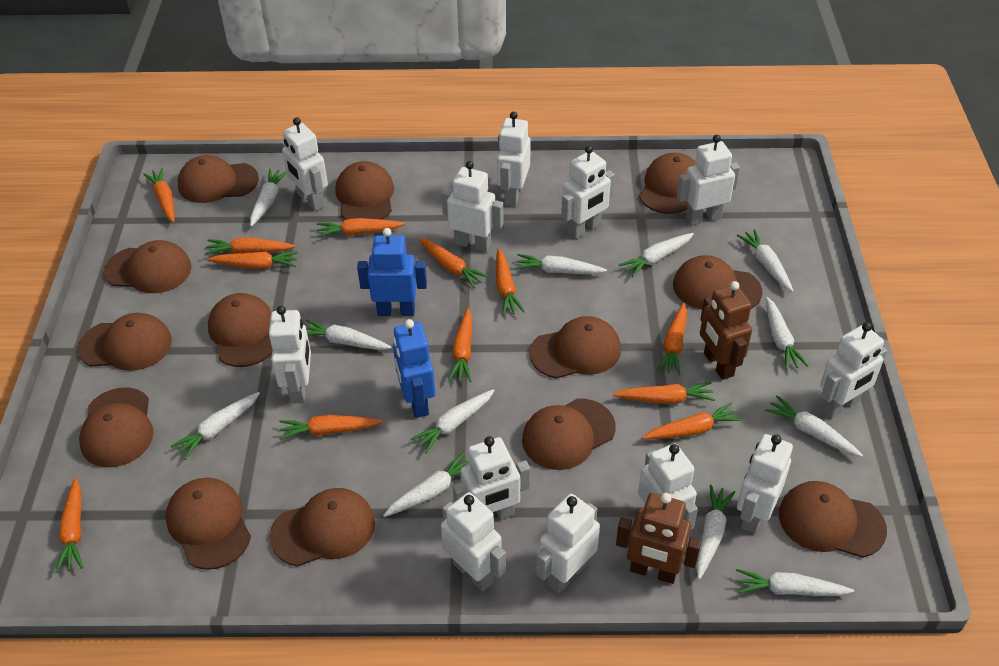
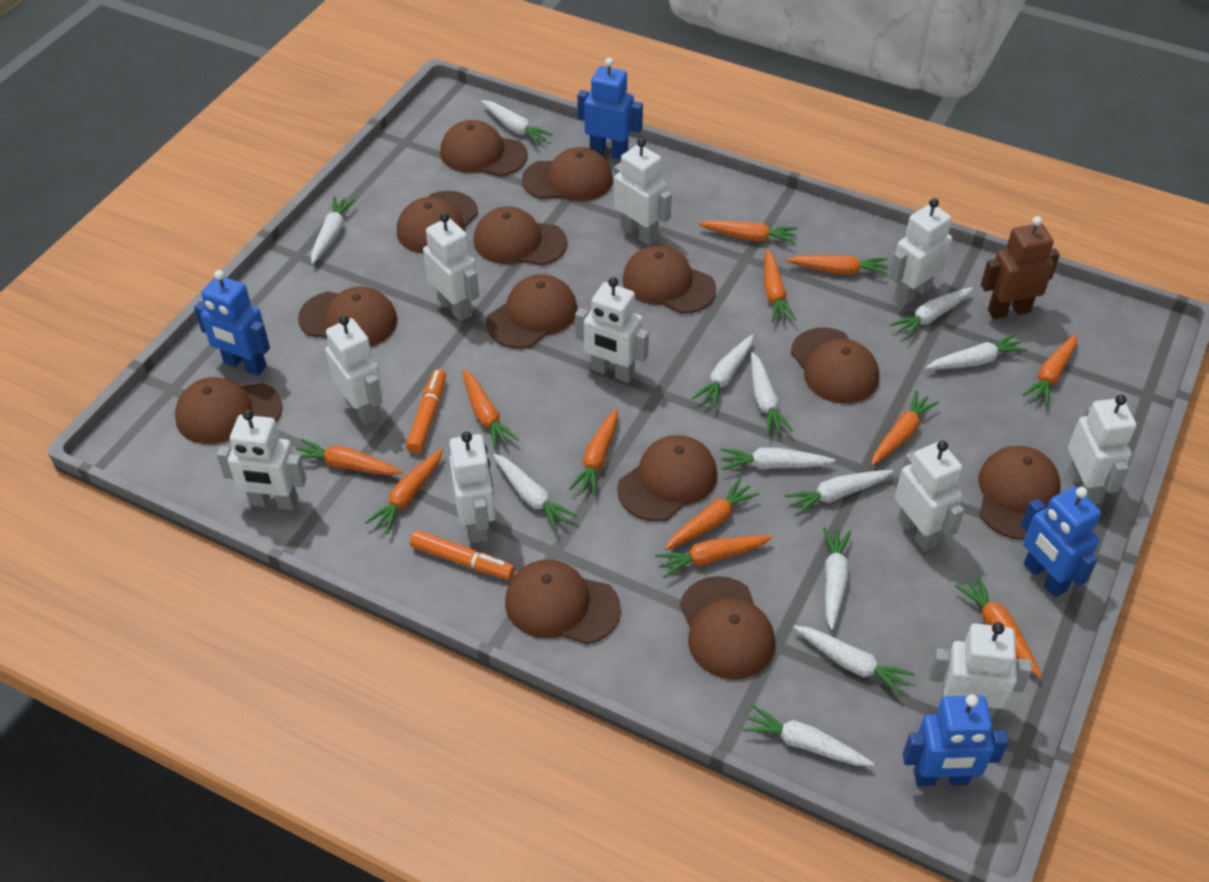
blue robot: [357,228,427,316] [393,319,435,418] = 2 -> [194,270,270,376] [577,58,643,159] [903,694,1009,786] [1021,486,1101,597] = 4
brown robot: [616,493,702,584] [700,281,752,380] = 2 -> [981,216,1060,319] = 1
orange marker: none = 0 -> [406,369,446,453] [410,530,515,580] = 2
white robot: [269,306,311,404] [282,117,328,211] [441,161,504,252] [441,492,506,592] [453,436,530,520] [497,111,531,206] [536,494,600,593] [561,145,615,239] [638,443,698,530] [677,135,740,226] [737,434,793,534] [820,322,887,418] = 12 -> [216,409,307,510] [325,315,383,425] [423,213,479,322] [449,432,496,543] [575,277,649,383] [614,138,672,245] [889,198,952,306] [895,441,964,551] [929,622,1032,719] [1068,395,1137,504] = 10

